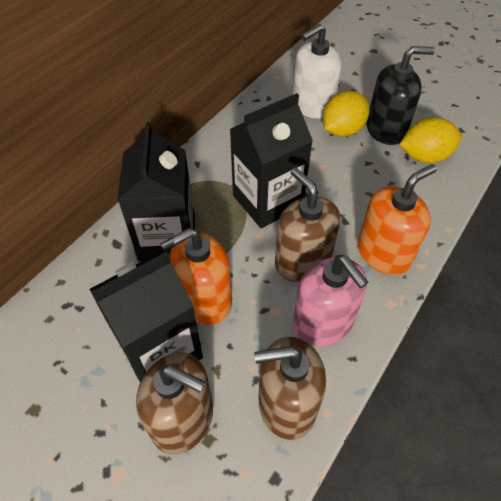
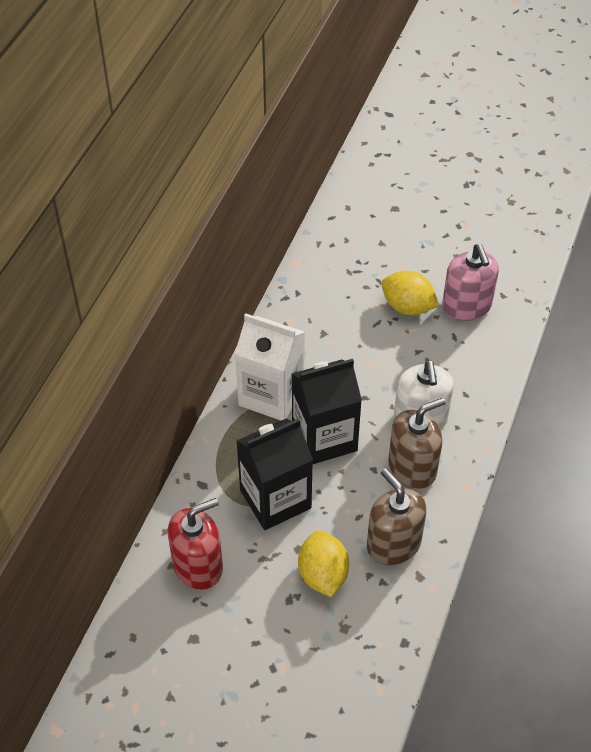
black carton: [90,252,203,383] [117,122,195,261] [230,93,313,228] = 3 -> [236,418,313,530] [292,359,362,465] = 2
black soap dispenser: [367,46,435,145] = 1 -> none = 0
brown soap dispenser: [136,352,213,455] [254,337,326,440] [275,168,340,282] = 3 -> [367,468,427,565] [388,398,446,489] = 2
orange soap dispenser: [160,228,232,325] [358,164,437,275] = 2 -> none = 0
red soap dispenser: none = 0 -> [168,498,223,590] = 1
white carton: none = 0 -> [235,313,305,421] = 1

